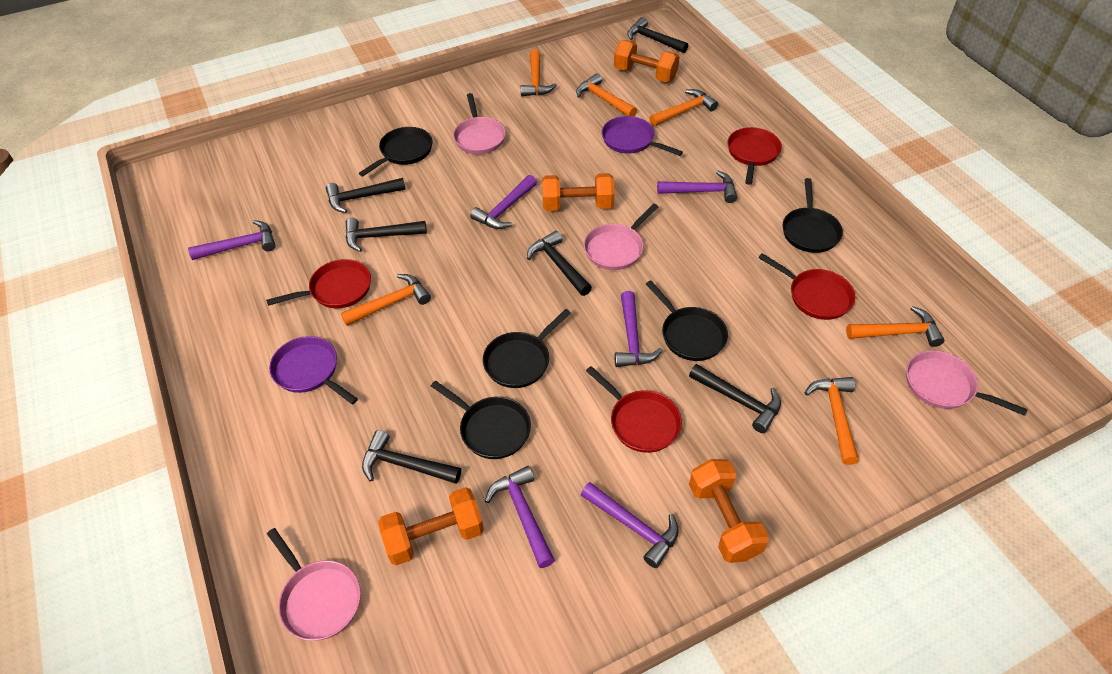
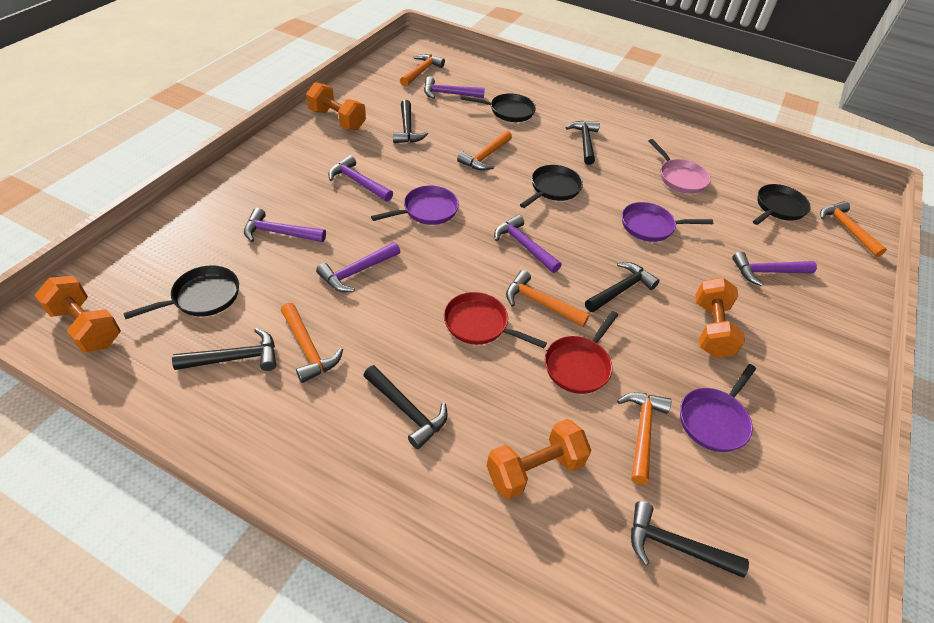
black pan: [359,127,433,177] [431,381,531,459] [483,309,571,388] [646,281,728,361] [783,178,843,253] = 5 -> [123,265,239,319] [461,93,536,122] [520,165,583,208] [753,184,811,225] = 4
pink pan: [267,528,361,641] [453,93,506,154] [584,204,658,270] [906,350,1028,416] = 4 -> [648,139,711,194] = 1
purple pan: [269,336,358,405] [602,116,683,156] = 2 -> [371,186,459,225] [622,202,713,242] [680,364,756,452] = 3
red pan: [266,259,371,308] [586,366,682,453] [727,127,782,185] [758,253,855,320] = 4 -> [444,292,547,348] [545,311,618,394] = 2

